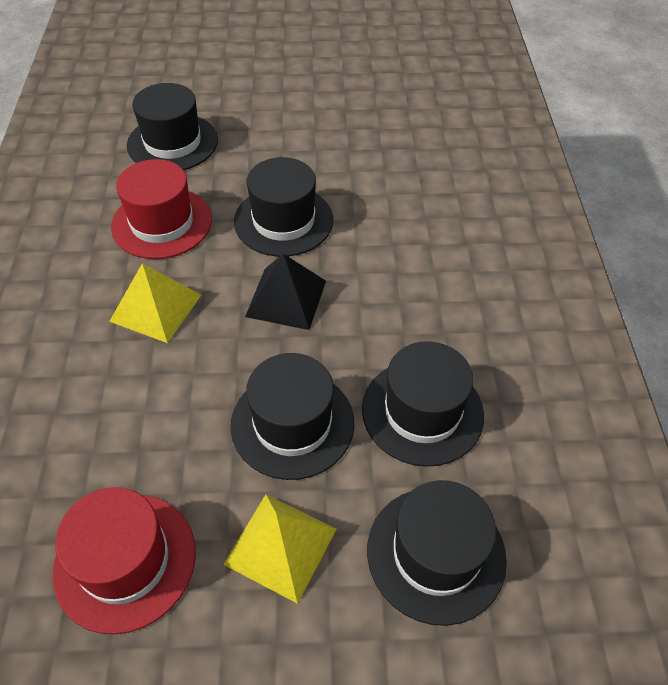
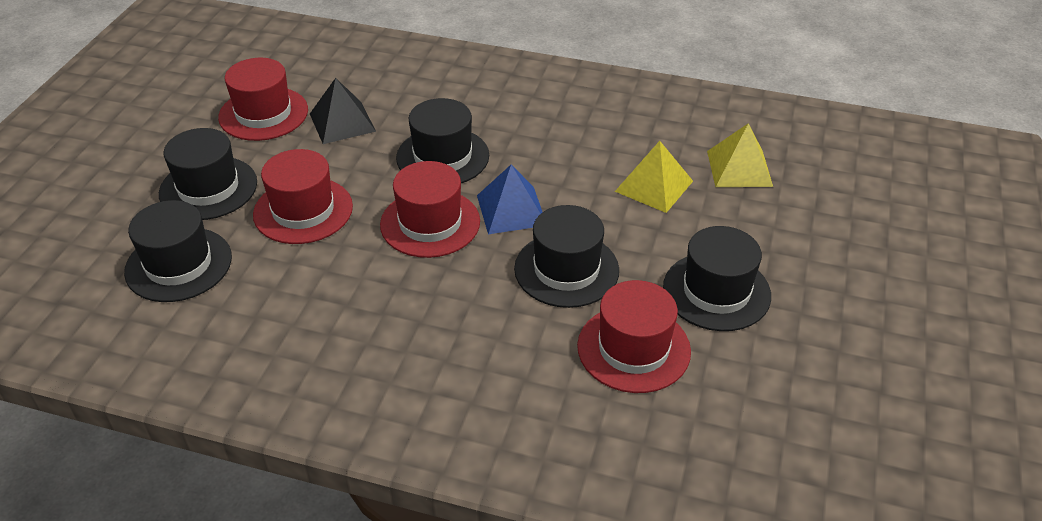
blue pyramid: none = 0 -> [477,165,542,234] = 1
red hat: [52,487,196,634] [111,159,212,259] = 2 -> [218,58,308,141] [253,149,353,244] [380,161,480,258] [577,280,691,393] = 4

